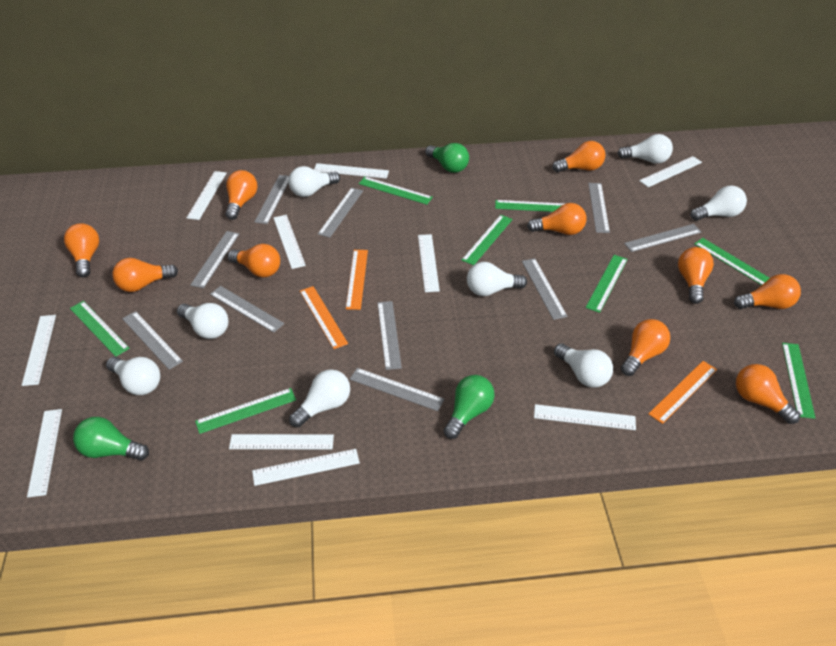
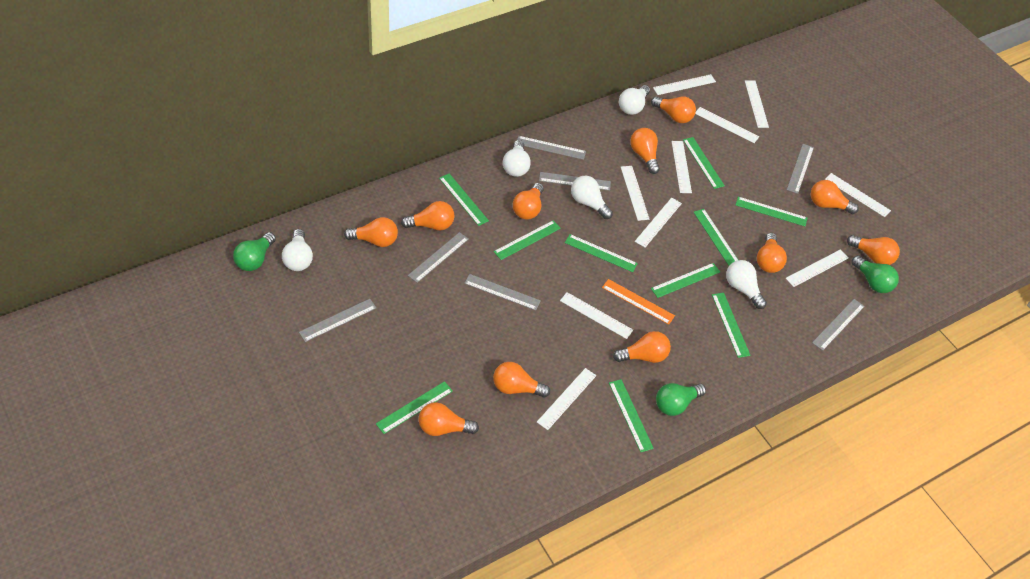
green ruler: [70,301,130,357] [195,388,296,434] [359,177,433,205] [462,215,513,265] [495,200,565,212] [586,255,627,313] [694,238,769,285] [782,343,815,419] = 8 -> [376,381,453,434] [439,173,489,226] [494,220,561,260] [565,234,638,272] [609,379,654,452] [651,263,720,298] [683,137,725,189] [693,209,738,266] [712,293,751,358] [736,197,807,226] = 10
grey ruler: [122,311,183,370] [190,231,239,288] [210,286,284,333] [255,175,289,224] [318,188,363,238] [350,368,445,411] [378,301,402,370] [522,258,567,320] [588,183,610,233] [624,224,701,252] = 10 -> [299,299,376,342] [408,232,469,283] [464,274,541,310] [517,136,586,160] [539,172,611,191] [787,144,814,194] [812,299,865,351] = 7
orange light bulb: [64,223,99,278] [112,258,178,292] [225,170,257,220] [228,244,280,277] [527,203,586,235] [552,141,605,173] [621,319,670,376] [678,247,714,304] [734,274,801,309] [736,364,800,424] = 10 -> [344,217,398,247] [401,201,454,230] [419,402,479,436] [493,362,550,398] [513,183,544,220] [613,331,671,363] [630,128,660,174] [651,96,696,123] [757,233,787,273] [811,180,859,214] [847,235,900,265] = 11
orange ruler: [300,286,348,349] [346,250,368,310] [648,361,717,424] = 3 -> [602,279,675,325] = 1
white light bulb: [106,357,160,395] [177,303,229,339] [289,166,340,197] [289,369,350,427] [467,262,527,296] [554,343,613,388] [617,134,673,164] [690,186,747,221] = 8 -> [282,229,313,271] [503,140,531,177] [571,176,613,219] [619,85,650,115] [726,260,767,309] = 5

